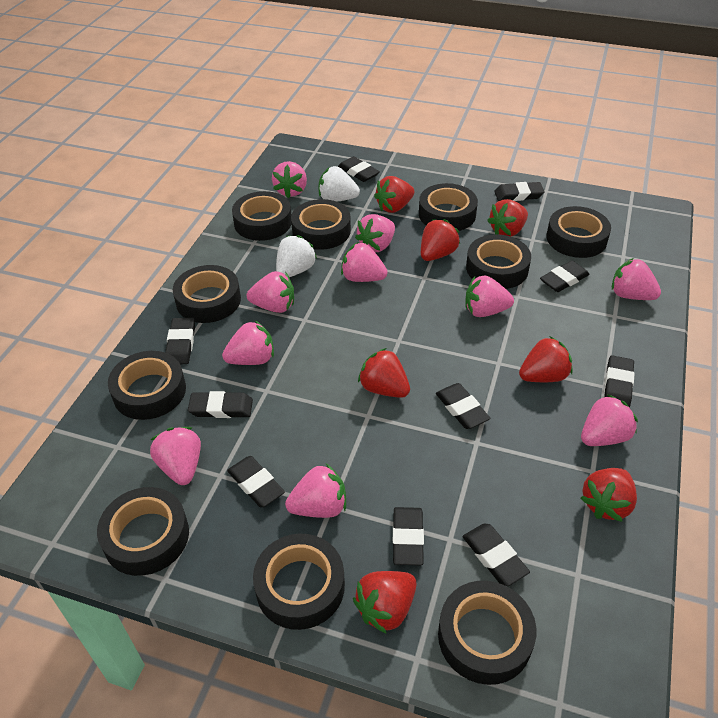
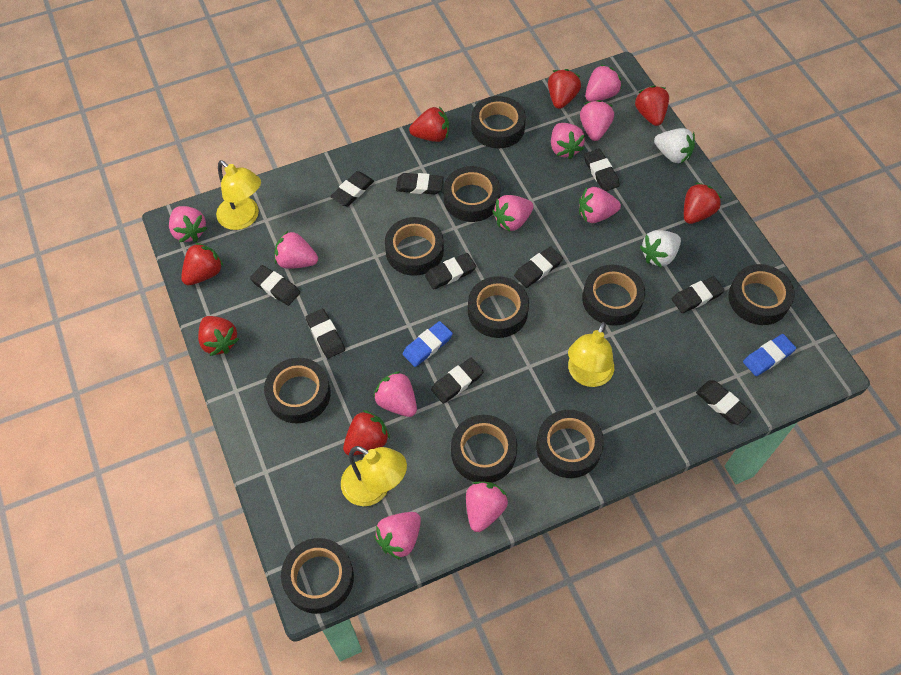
blue eraser: none = 0 -> [402,321,453,367] [743,334,796,376] = 2
yellow lamp: none = 0 -> [216,160,261,230] [341,446,407,506] [568,322,614,387] = 3

